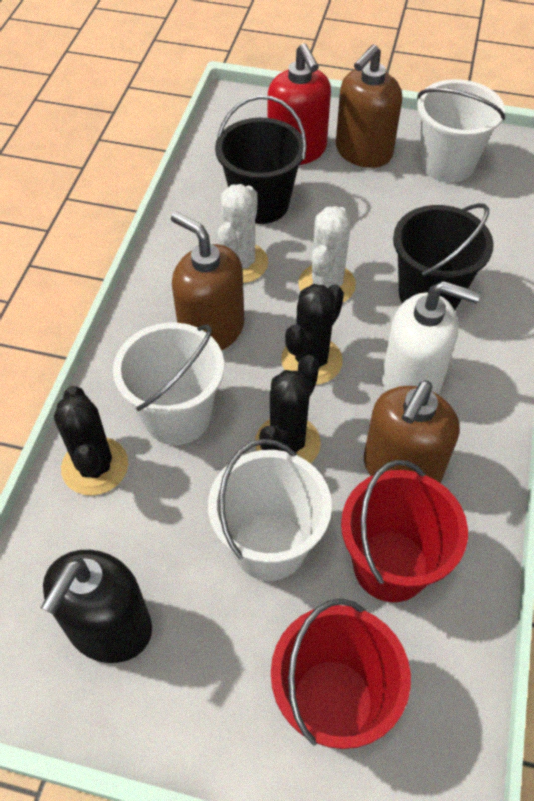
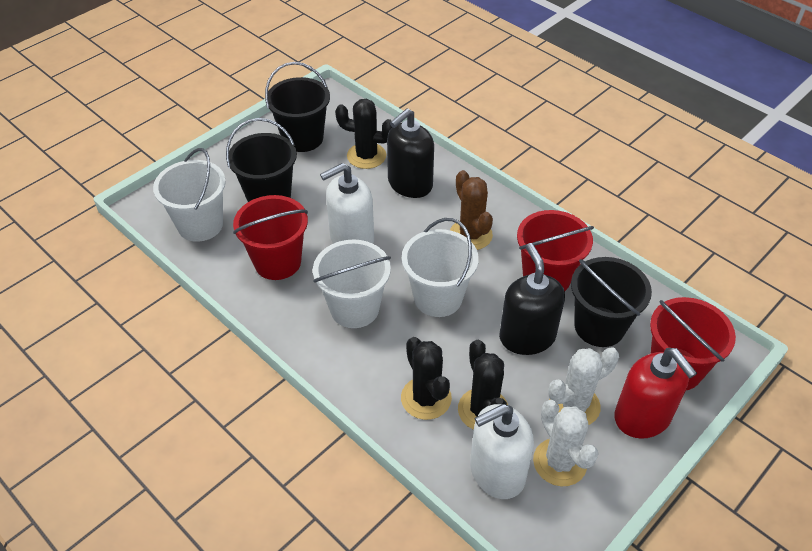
black bucket: [215,95,307,224] [393,203,494,310] = 2 -> [226,118,297,202] [265,62,330,152] [571,257,652,347] = 3
black soap dispenser: [41,550,152,663] = 1 -> [387,108,434,198] [499,243,565,355] = 2
brown cactus: none = 0 -> [450,170,493,250] = 1
brown soap dispenser: [171,212,244,351] [336,44,402,168] [364,381,459,483] = 3 -> none = 0
red bucket: [271,598,411,749] [341,460,468,602] = 2 -> [233,195,308,280] [517,210,594,291] [650,297,736,390] = 3
white soap dispenser: [382,281,480,394] = 1 -> [320,163,374,244] [470,404,534,499] = 2

